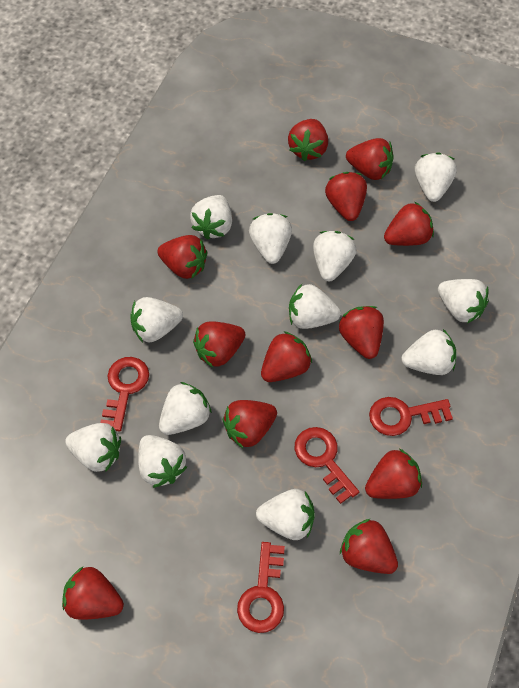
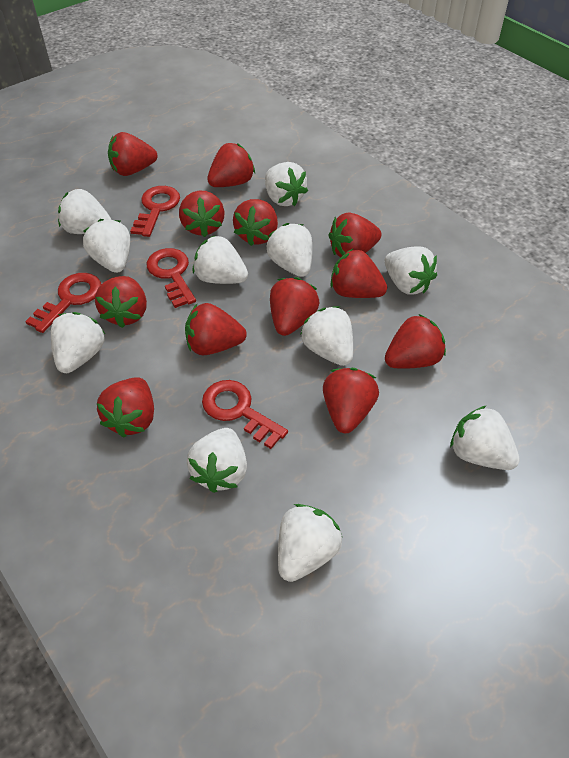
white strawberry: [65,423,121,472] [130,297,183,343] [138,435,187,488] [159,382,212,435] [190,195,232,240] [249,213,292,264] [256,489,315,540] [289,284,341,329] [313,231,357,281] [402,329,456,375] [415,153,457,202] [438,279,489,323] = 12 -> [51,312,105,373] [58,189,111,234] [83,219,130,273] [187,428,247,493] [193,235,248,284] [265,162,308,206] [266,223,312,277] [278,504,342,582] [300,306,353,366] [385,246,437,295] [450,405,520,470] = 11

